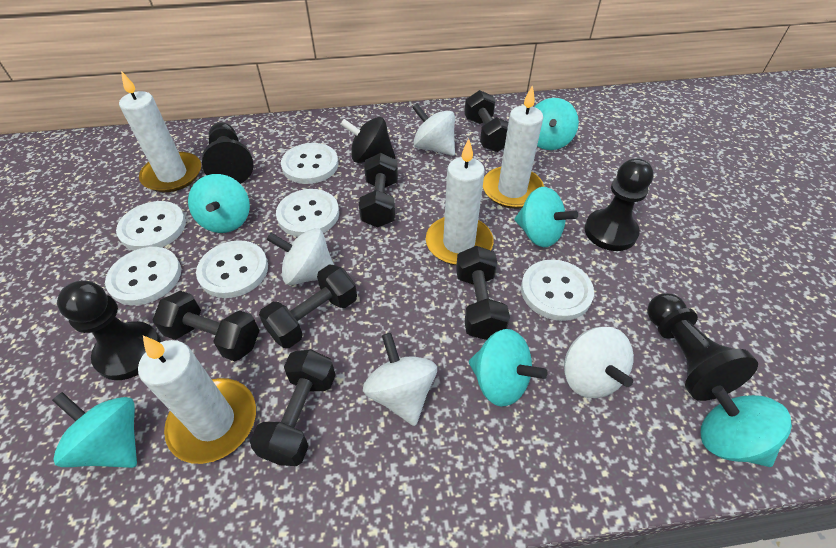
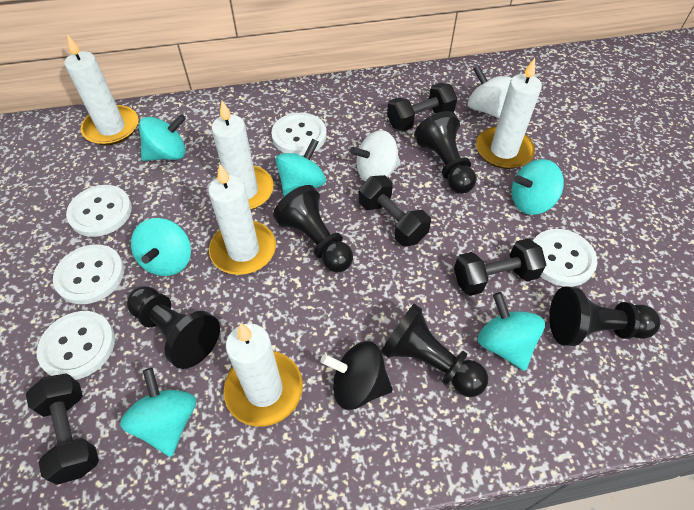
black dumbbell: [153,291,260,361] [250,349,336,466] [259,265,357,348] [359,153,398,227] [456,246,510,340] [464,90,508,152] = 6 -> [26,373,99,485] [359,175,431,246] [387,83,457,131] [454,238,546,296] = 4
black pawn: [57,281,161,380] [202,122,253,184] [585,158,654,251] [647,293,758,401] = 4 -> [127,286,220,369] [273,185,353,273] [381,303,488,397] [414,111,477,194] [549,286,661,346] = 5
white button: [105,247,181,305] [116,201,186,250] [196,240,268,298] [276,189,339,237] [281,143,338,184] [521,260,594,321] = 6 -> [37,311,115,380] [53,244,124,304] [66,185,132,237] [271,113,326,155] [533,229,597,287] = 5
white candle: [119,71,201,192] [138,336,256,464] [426,139,493,265] [483,85,544,209] = 4 -> [64,35,139,145] [208,164,276,275] [211,101,274,210] [224,323,303,427] [476,58,542,169] = 5
white spinning top: [266,228,334,285] [363,333,437,426] [412,103,455,156] [564,327,634,398] = 4 -> [350,130,401,181] [468,65,512,118] = 2

